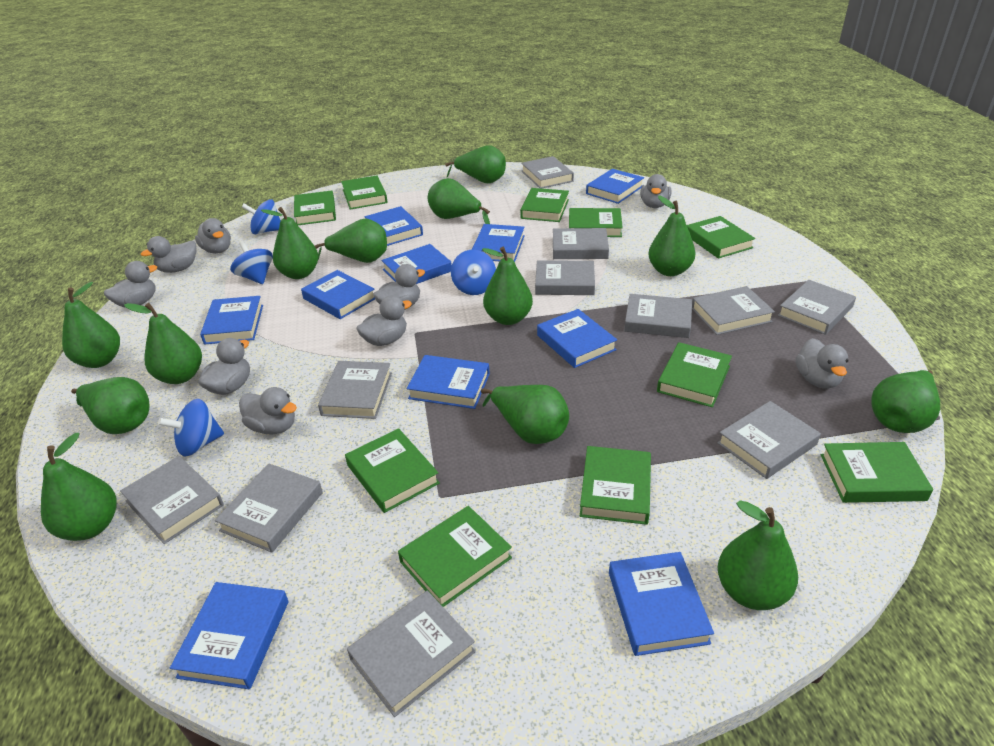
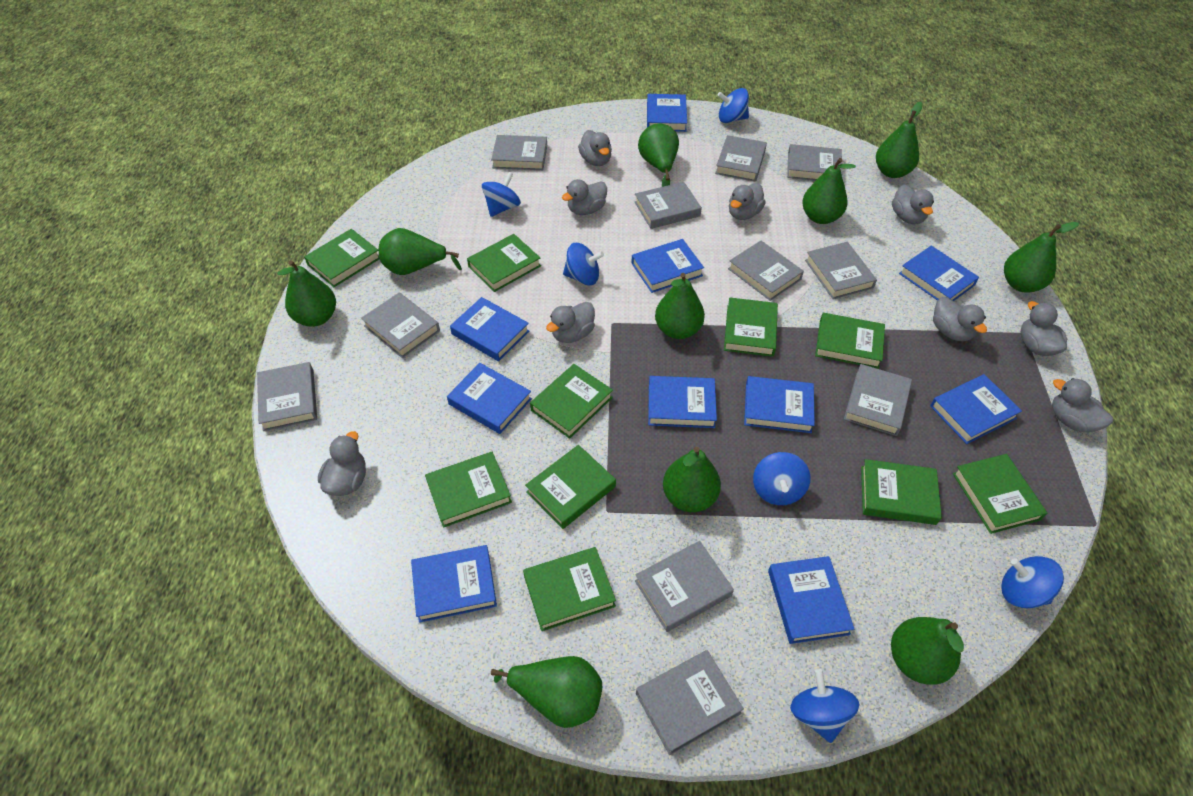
blue spinning top: [158,399,224,457] [230,241,273,284] [242,199,281,234] [451,250,496,295] = 4 -> [482,172,521,217] [563,243,604,285] [717,88,749,123] [753,452,811,505] [790,669,859,743] [1001,556,1064,608] = 6
green pear: [41,433,117,541] [62,282,120,368] [71,377,150,434] [124,303,202,384] [261,207,318,279] [315,219,387,263] [428,178,490,224] [445,145,506,183] [481,385,569,444] [482,247,533,325] [648,196,696,276] [718,500,798,610] [871,370,940,433] = 13 -> [277,260,336,327] [379,228,462,275] [491,656,602,728] [638,123,679,187] [655,273,705,339] [663,447,721,512] [802,158,856,224] [876,102,923,178] [891,617,964,685] [1004,222,1079,293] = 10

